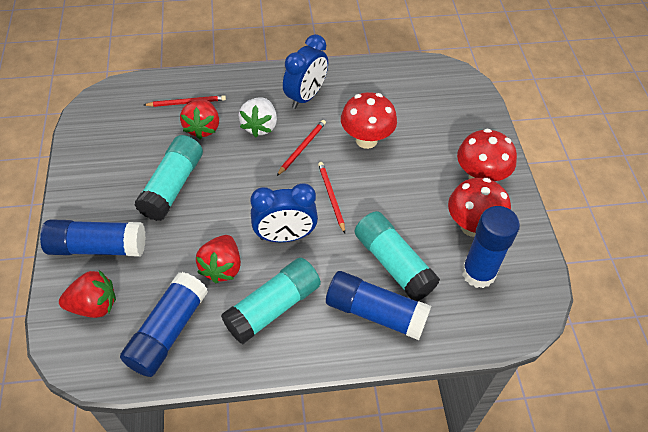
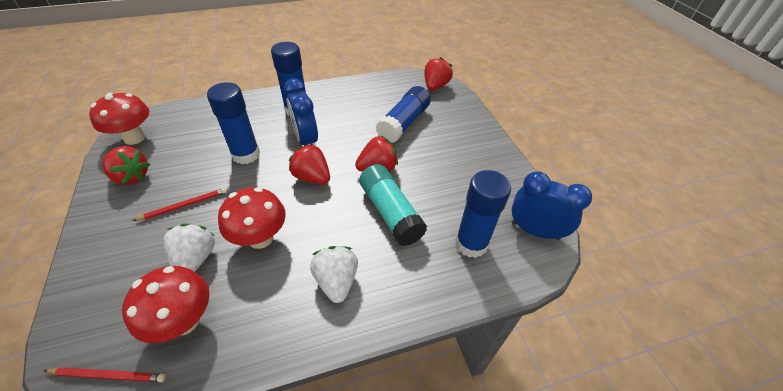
red pencil: [144,95,226,107] [277,120,326,176] [318,162,345,233] = 3 -> [44,367,166,382] [133,188,227,221] = 2
red strawberry: [59,270,116,318] [180,99,219,139] [196,235,241,283] = 3 -> [102,146,150,185] [289,144,330,184] [355,136,398,172] [424,57,453,91] = 4
turquoise glue stick: [135,135,203,221] [221,258,321,344] [355,211,440,301] = 3 -> [360,164,427,246] = 1
white strawberry: [239,98,277,137] = 1 -> [163,224,215,272] [310,246,358,303] = 2

